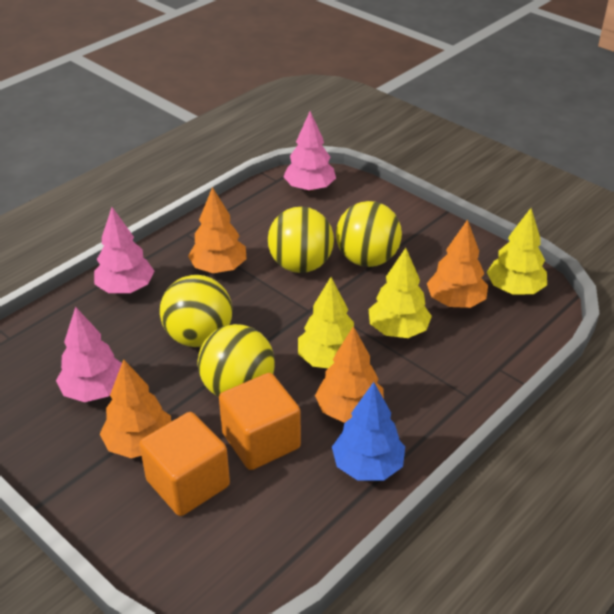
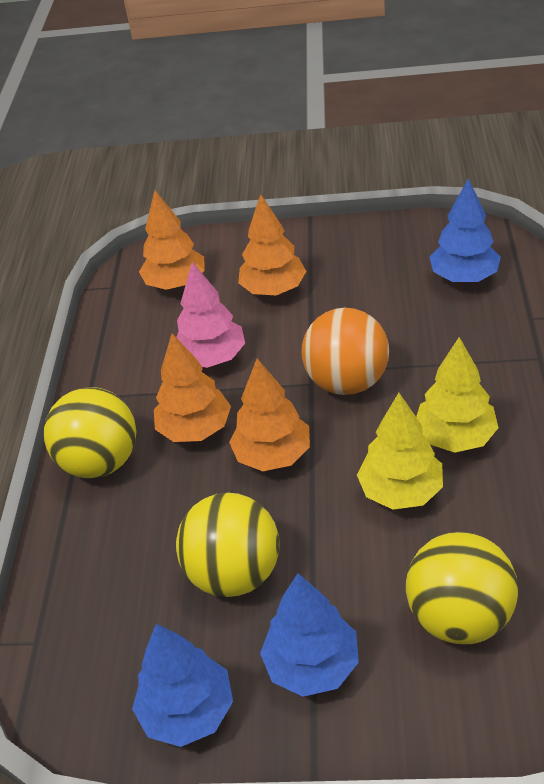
blue tree: [332,382,405,481] = 1 -> [132,624,233,747] [260,573,359,697] [430,178,501,282] = 3
orange ball: none = 0 -> [302,308,389,395] = 1
orange cube: [139,412,230,516] [219,373,301,470] = 2 -> none = 0
pink tree: [56,307,122,402] [94,207,154,293] [283,111,336,192] = 3 -> [176,262,245,368] = 1
yellow ball: [160,275,232,347] [198,324,275,397] [268,207,334,273] [336,201,402,267] = 4 -> [44,387,136,479] [176,492,279,597] [406,532,518,644] = 3
yellow tree: [298,277,354,368] [369,248,432,338] [487,208,547,294] = 3 -> [357,393,443,510] [416,337,499,453] = 2

